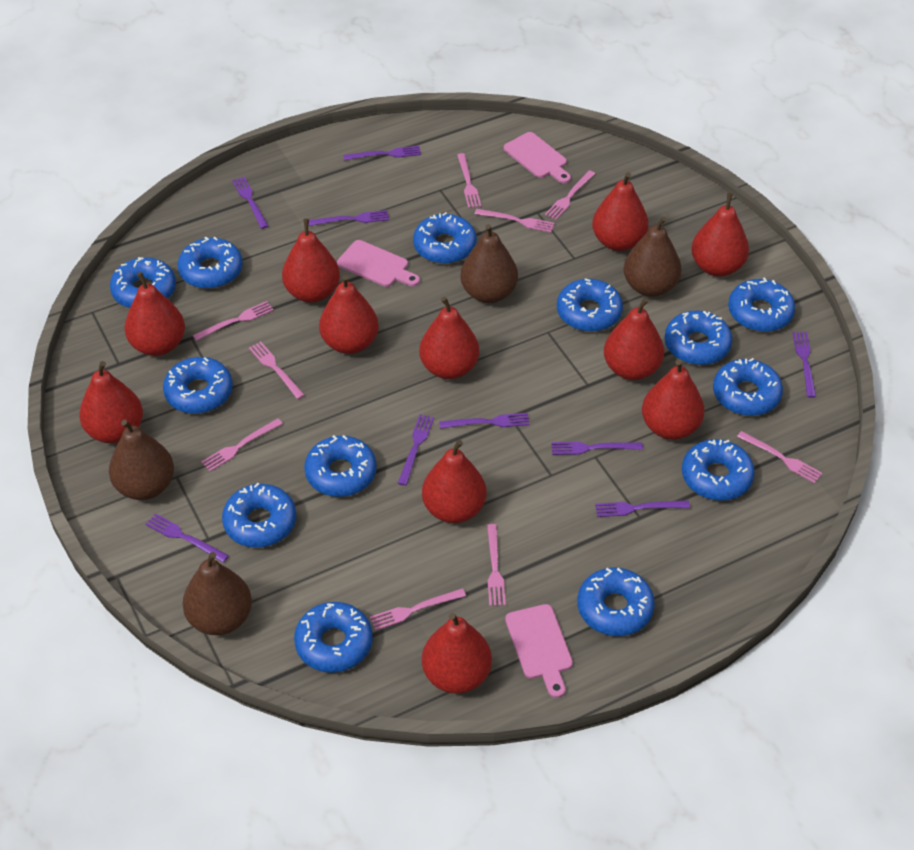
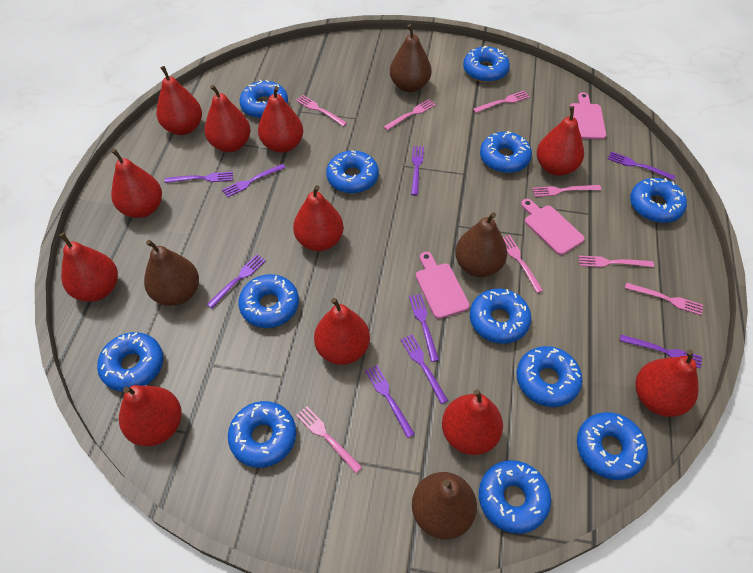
blue donut: [110,257,176,308] [163,357,233,414] [178,236,243,289] [222,483,296,548] [294,602,373,673] [304,435,377,497] [413,212,477,264] [557,278,623,332] [577,567,655,636] [665,311,732,365] [682,439,755,501] [713,358,783,416] [728,277,795,332] = 13 -> [97,332,163,392] [228,401,296,468] [238,274,299,328] [239,80,288,119] [326,150,379,194] [463,46,510,82] [470,288,531,344] [479,460,551,534] [480,131,532,173] [517,346,582,407] [577,412,648,480] [630,178,687,223] = 12
pink fork: [193,301,274,341] [201,418,283,472] [249,342,305,399] [370,588,466,631] [457,153,481,208] [475,209,555,233] [487,524,506,606] [545,170,595,220] [737,431,822,484] = 9 -> [296,95,347,126] [296,406,362,473] [384,99,436,130] [473,90,530,113] [503,235,543,293] [532,185,601,197] [579,256,654,267] [625,283,703,315] = 8

